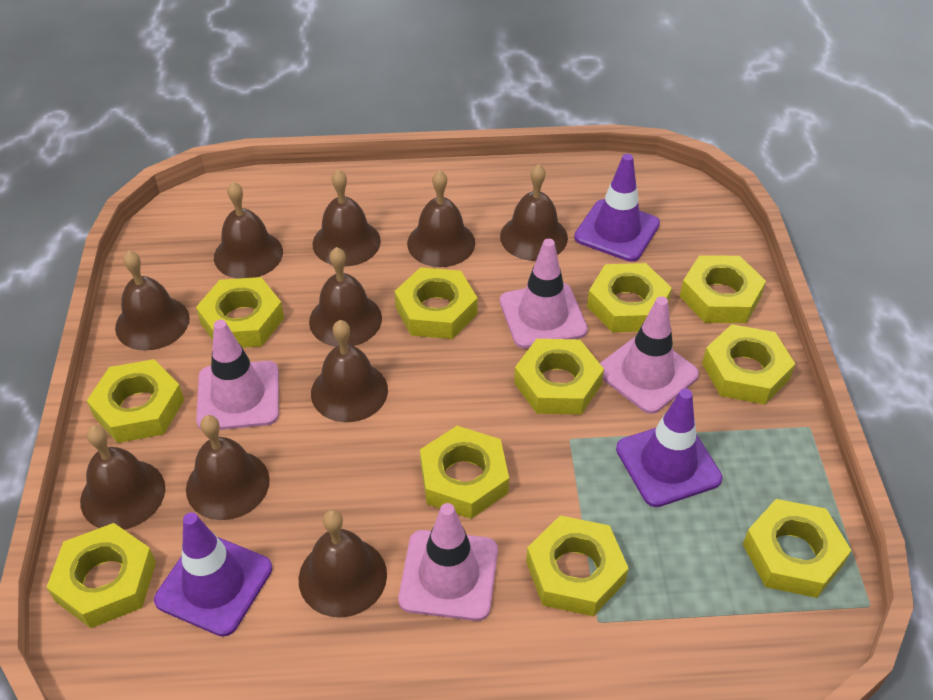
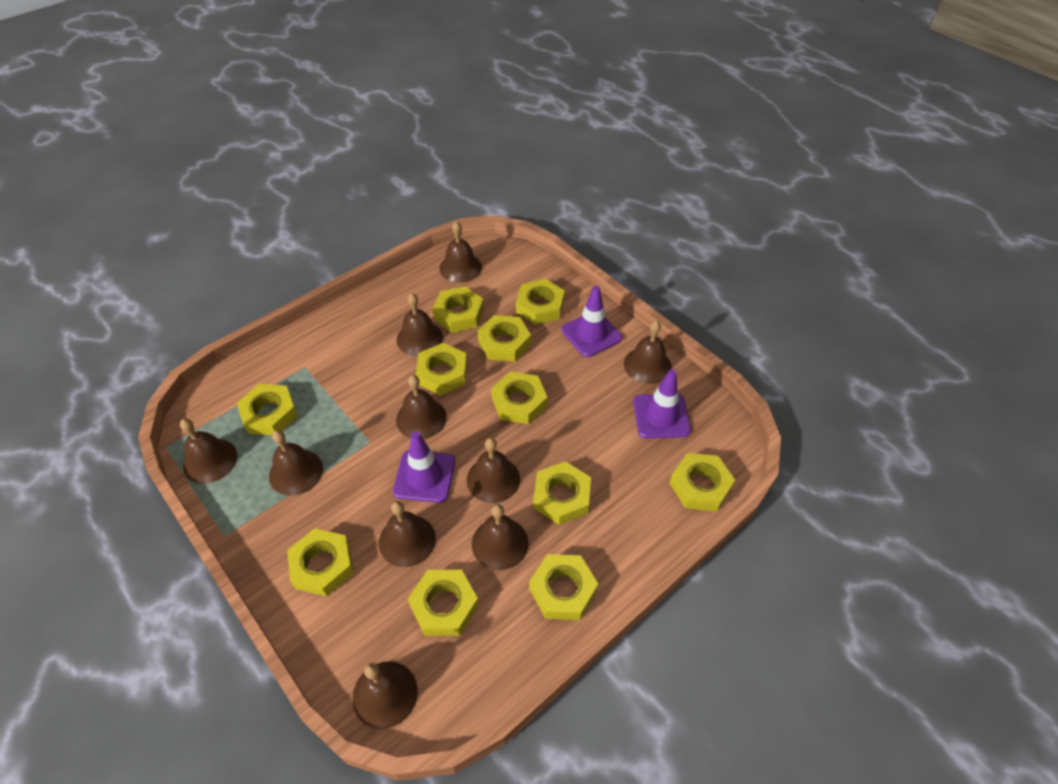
pink traffic cone: [196,320,279,430] [398,503,498,621] [500,239,588,349] [600,296,699,414] = 4 -> none = 0

